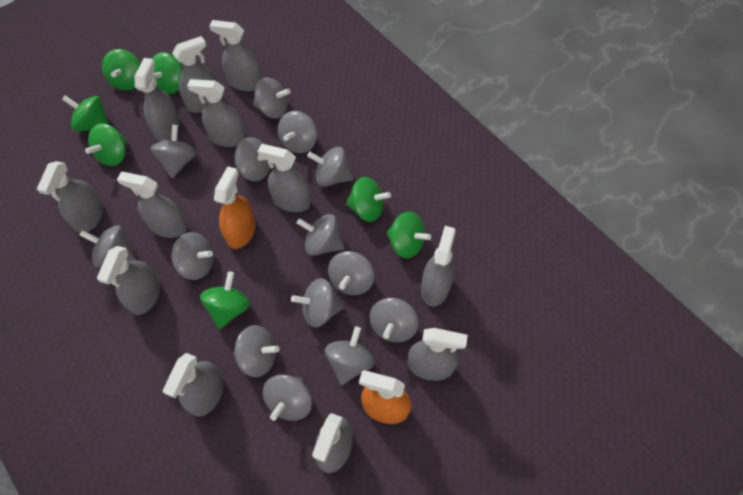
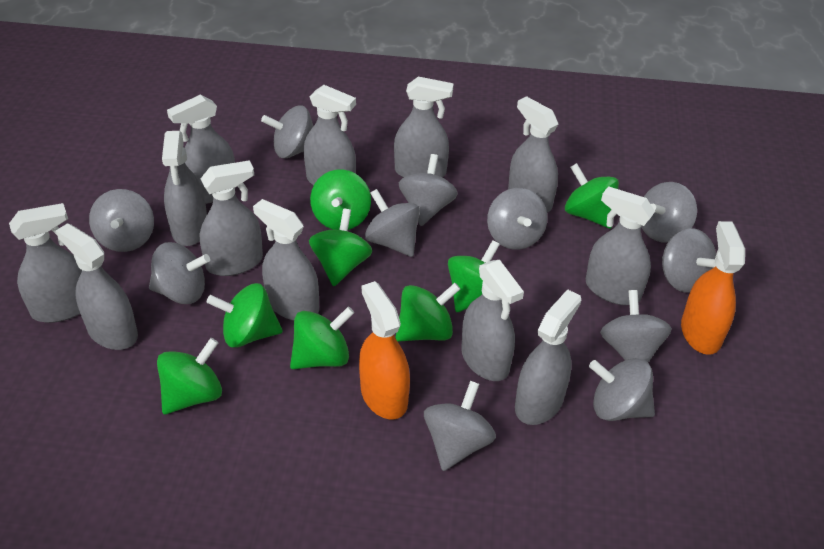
green spinning top: [62,95,109,131] [85,123,127,166] [102,49,141,90] [152,52,183,94] [200,272,250,329] [346,177,391,222] [386,212,431,259] = 7 -> [157,338,222,414] [207,283,283,348] [290,307,354,369] [309,209,372,286] [310,169,371,230] [395,283,460,342] [448,240,500,312] [565,163,619,228] = 8
grey spinning top: [79,225,136,268] [150,125,196,178] [171,232,214,280] [234,137,270,181] [234,325,280,377] [253,77,291,119] [263,374,312,421] [278,111,317,153] [291,278,344,328] [297,214,345,256] [307,147,353,187] [325,326,375,385] [328,251,374,295] [369,298,418,343] = 14 -> [89,189,154,252] [149,242,210,304] [261,105,313,158] [365,189,420,257] [399,154,458,226] [424,381,496,471] [487,188,548,250] [589,358,655,421] [600,290,672,363] [641,182,697,243] [662,228,716,293] = 11

